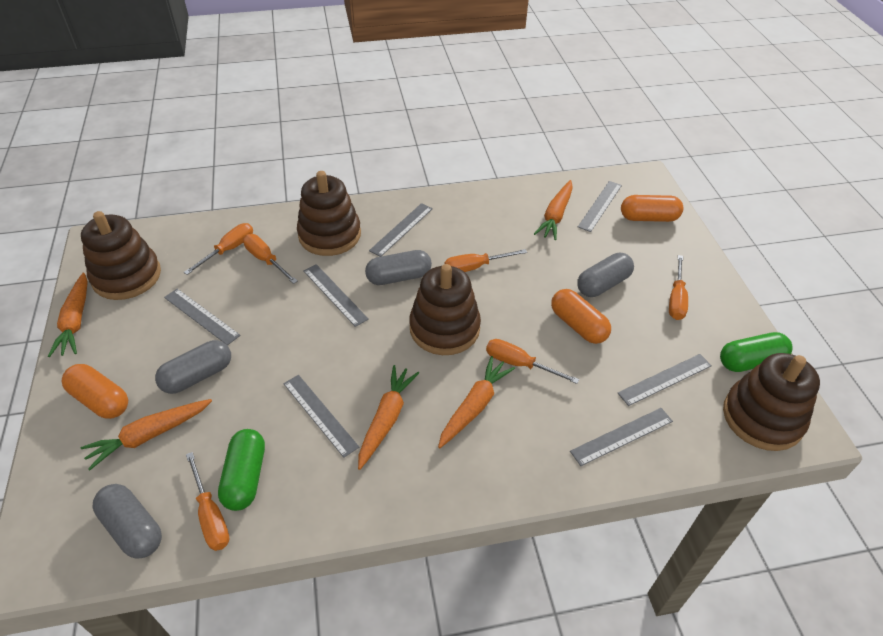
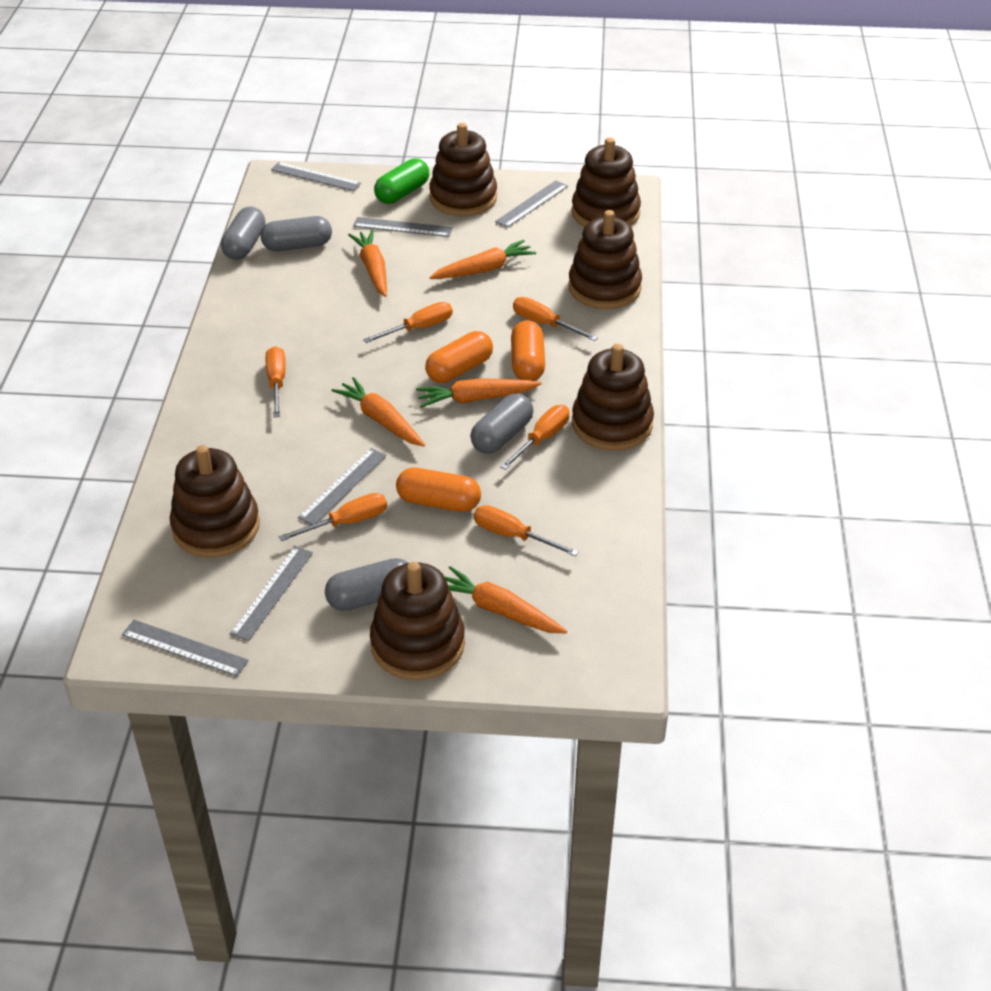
brown stacking toy: [81,211,161,300] [297,171,361,256] [409,264,481,355] [723,353,820,451] = 4 -> [170,445,260,558] [370,562,465,680] [429,123,497,216] [568,210,642,309] [571,137,641,227] [572,344,654,451] = 6
green capsule: [218,429,265,511] [720,332,793,372] = 2 -> [374,158,429,204] = 1
grey ruler: [164,289,241,345] [283,375,359,458] [303,264,369,327] [369,203,433,257] [570,408,673,466] [578,181,622,232] [618,354,712,406] = 7 -> [122,620,249,676] [230,546,313,641] [271,162,361,191] [298,448,386,525] [353,217,453,237] [495,181,568,228] = 6

